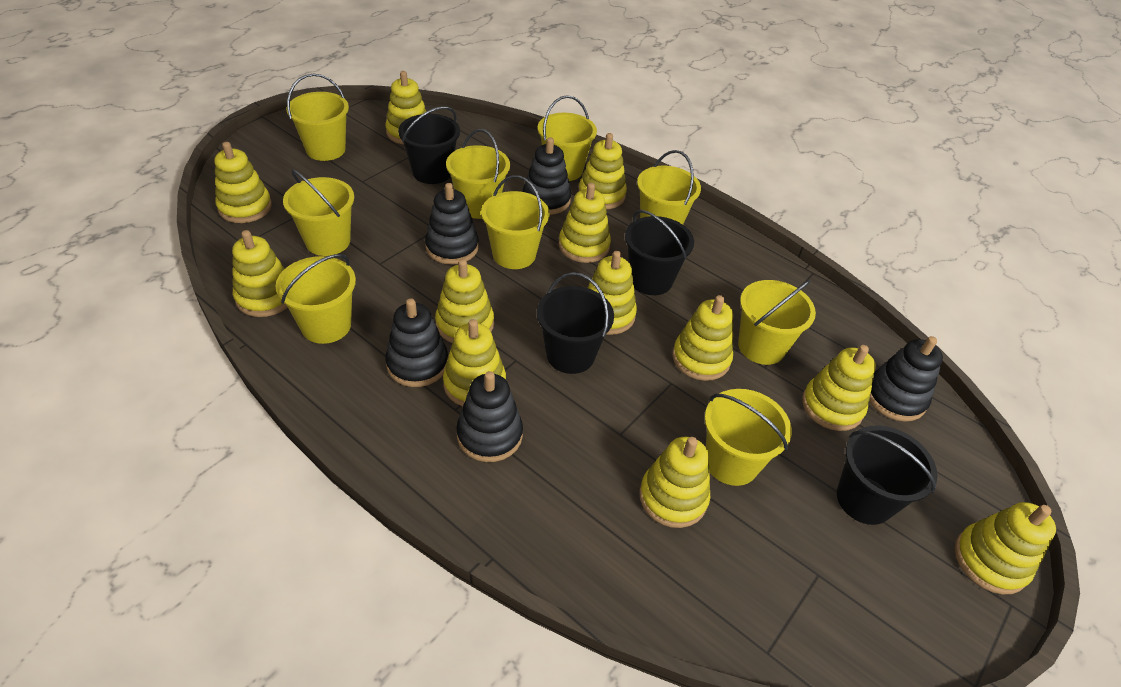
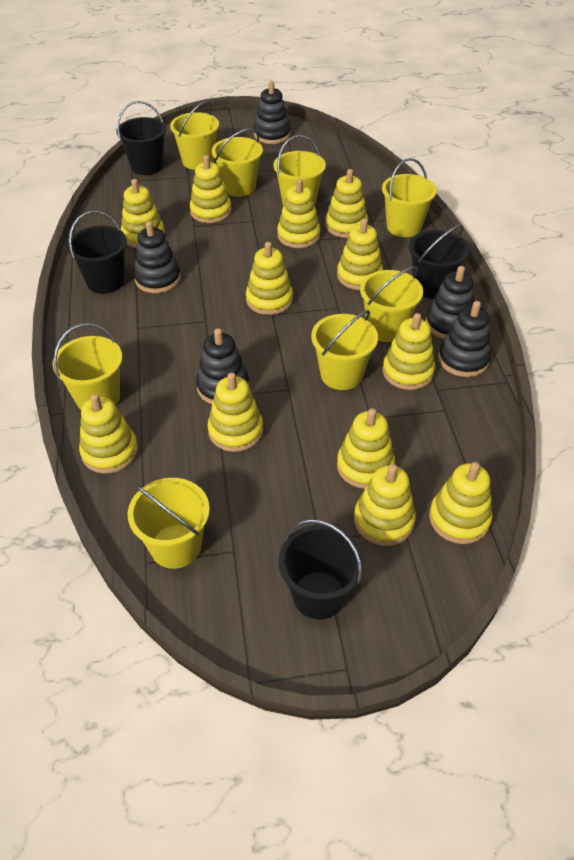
yellow bucket: [275,254,356,344] [283,169,354,256] [287,74,349,161] [446,129,510,219] [481,175,550,269] [538,95,597,181] [637,150,701,224] [705,389,792,486] [738,280,816,365] = 9 -> [52,323,122,410] [128,478,210,569] [170,101,219,170] [212,128,263,197] [274,135,326,206] [311,310,378,390] [360,266,423,342] [382,158,437,237] = 8

